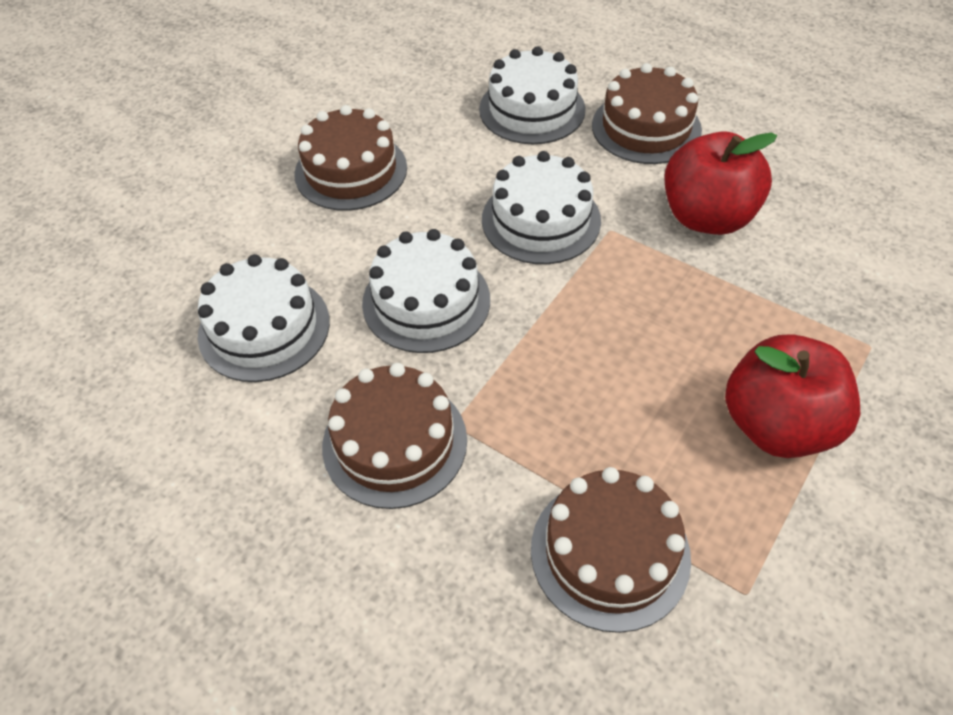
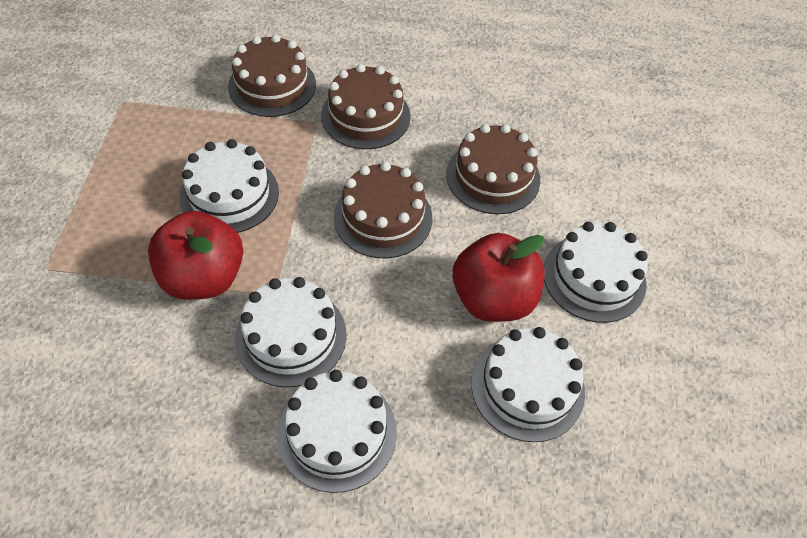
white cake: [198,254,330,382] [362,229,490,353] [479,46,585,144] [482,151,601,264] = 4 -> [180,139,279,233] [235,277,347,387] [277,370,397,493] [471,327,585,442] [544,222,648,323] = 5

